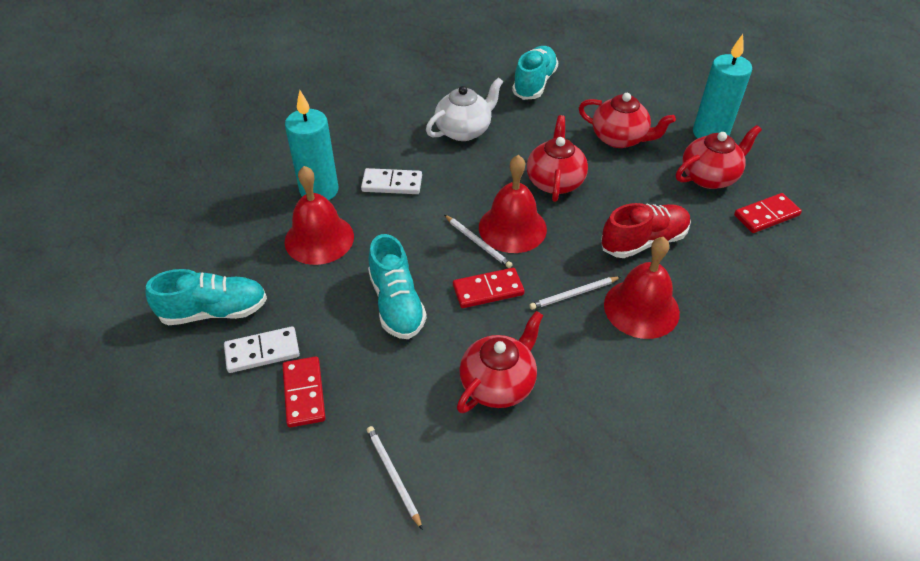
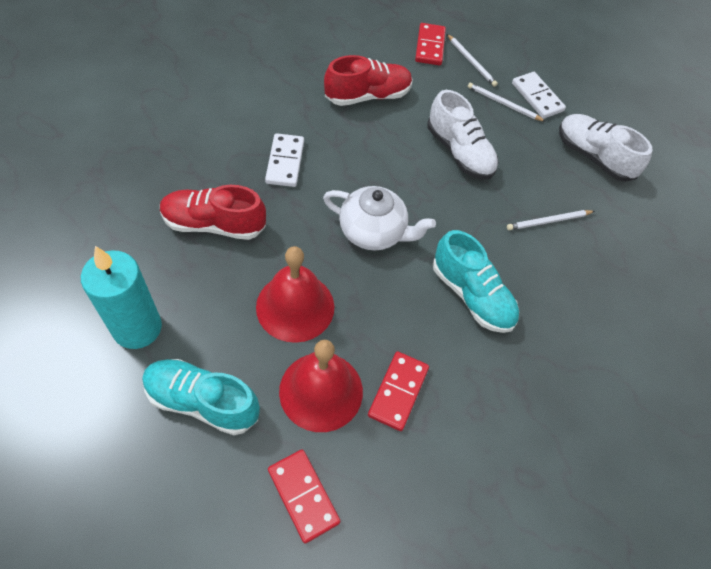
red bell: [284,166,354,265] [479,155,547,253] [604,237,680,339] = 3 -> [256,246,334,343] [279,340,363,432] = 2
red shoe: [601,203,691,258] = 1 -> [160,185,266,240] [324,55,413,106] = 2
red teapot: [457,311,543,413] [527,115,588,202] [579,93,676,148] [676,125,762,189] = 4 -> none = 0
turquoise candle: [285,90,339,200] [693,34,752,139] = 2 -> [81,246,162,349] = 1
turquoise shoe: [146,269,267,325] [368,234,427,339] [512,46,558,100] = 3 -> [142,359,260,435] [433,230,519,333] = 2
white shoe: none = 0 -> [427,90,498,179] [559,114,653,182] = 2

